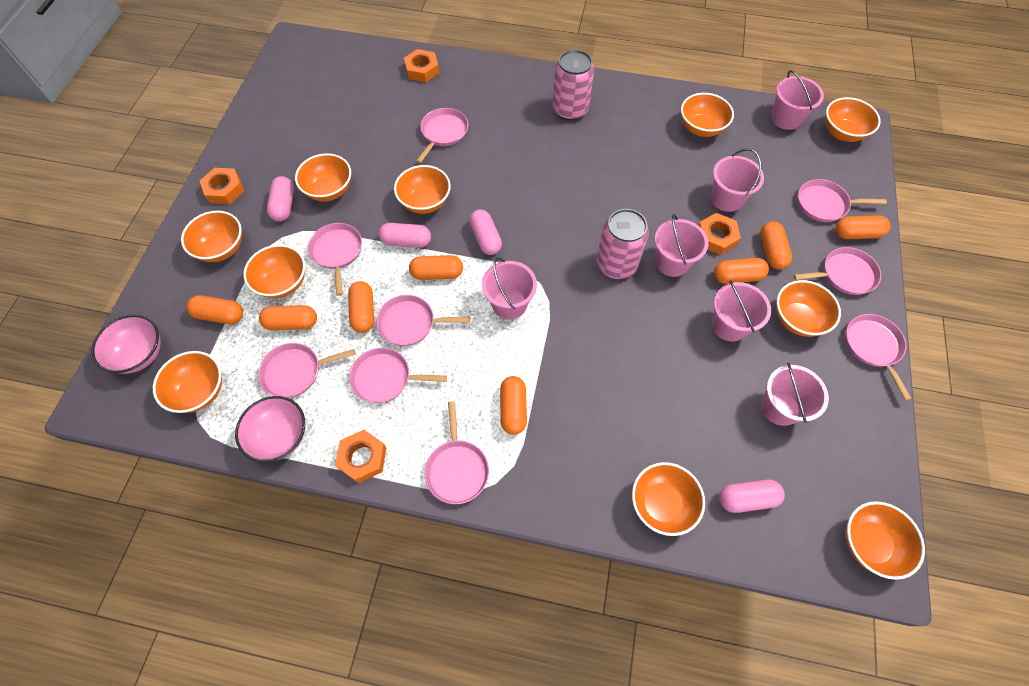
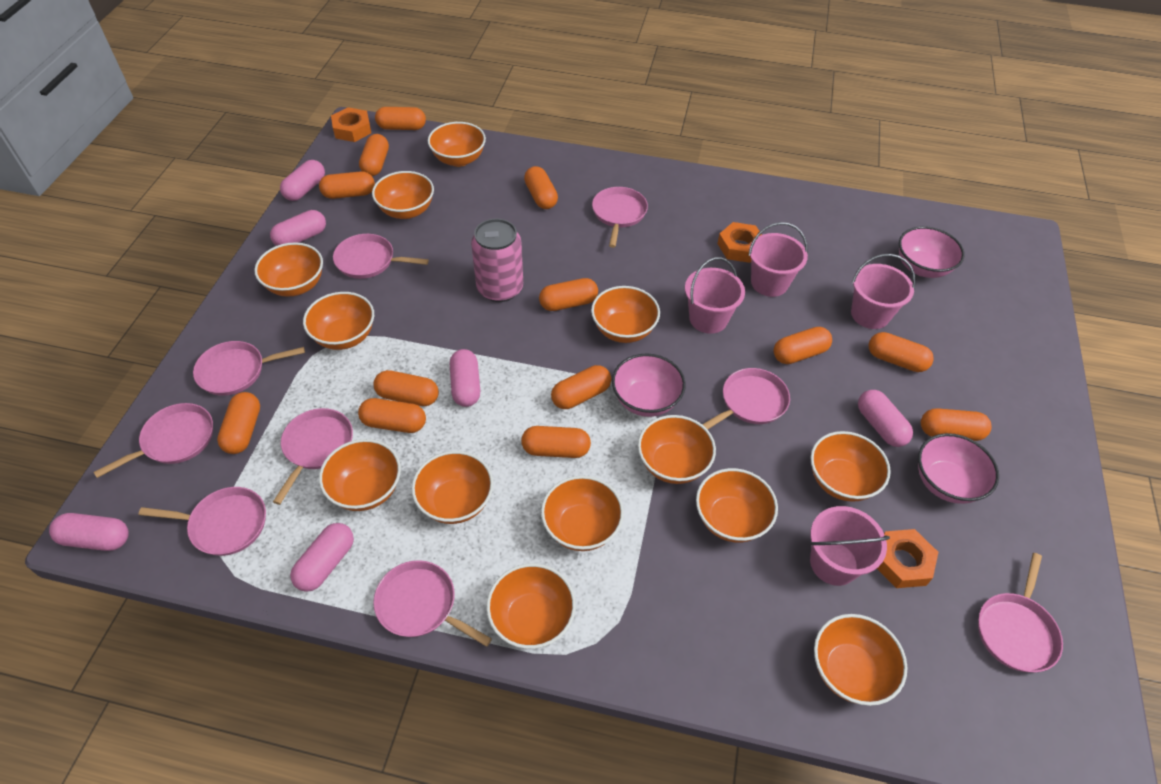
orange bowl: [153,351,222,413] [181,211,242,262] [244,245,305,298] [295,153,351,201] [394,165,451,214] [632,462,705,536] [681,93,734,137] [776,280,841,337] [825,97,881,142] [845,501,925,580] = 10 -> [254,242,323,297] [303,292,374,350] [319,439,401,511] [372,171,434,219] [412,451,493,524] [428,122,486,167] [486,563,576,649] [541,476,624,551] [591,286,660,343] [638,415,716,484] [696,468,778,543] [811,431,891,502] [814,614,907,706] = 13
orange capsule: [186,295,243,324] [259,305,317,330] [348,281,374,333] [409,255,463,280] [500,376,527,435] [714,258,769,284] [760,221,792,269] [835,215,891,239] = 8 -> [217,392,260,454] [319,171,375,199] [358,398,426,433] [359,134,389,176] [374,370,439,406] [375,107,426,130] [521,426,591,458] [524,166,558,209] [539,278,598,311] [551,365,611,409] [774,327,832,364] [869,332,934,372] [921,408,992,441] = 13
orange nut: [200,168,245,204] [335,430,387,483] [404,49,440,82] [698,213,741,255] = 4 -> [331,107,371,142] [717,222,762,263] [877,529,938,588] = 3
pink bowl: [91,315,161,374] [235,396,305,462] = 2 -> [612,354,686,417] [899,226,965,278] [918,433,999,504] = 3
pink bucket: [482,258,537,320] [655,214,708,277] [711,148,764,212] [712,280,771,341] [761,363,829,426] [771,70,824,130] = 6 -> [685,257,745,334] [749,222,808,297] [810,506,890,586] [851,254,916,329] = 4
pink can: [553,50,594,121] [597,209,649,279] = 2 -> [471,219,523,302] = 1
pink capsule: [267,176,294,222] [379,223,431,248] [469,209,502,255] [719,479,785,513] = 4 -> [49,513,129,551] [270,210,326,246] [280,160,325,201] [290,523,354,592] [450,349,480,407] [858,390,913,447] = 6

